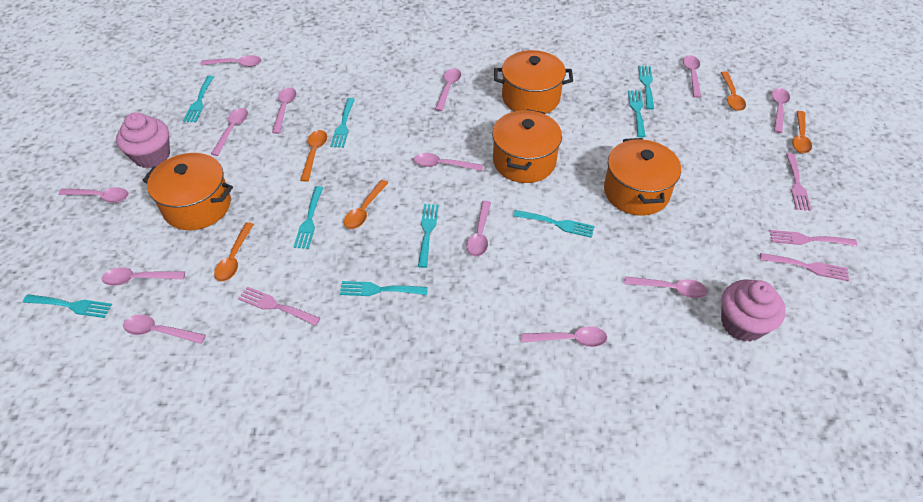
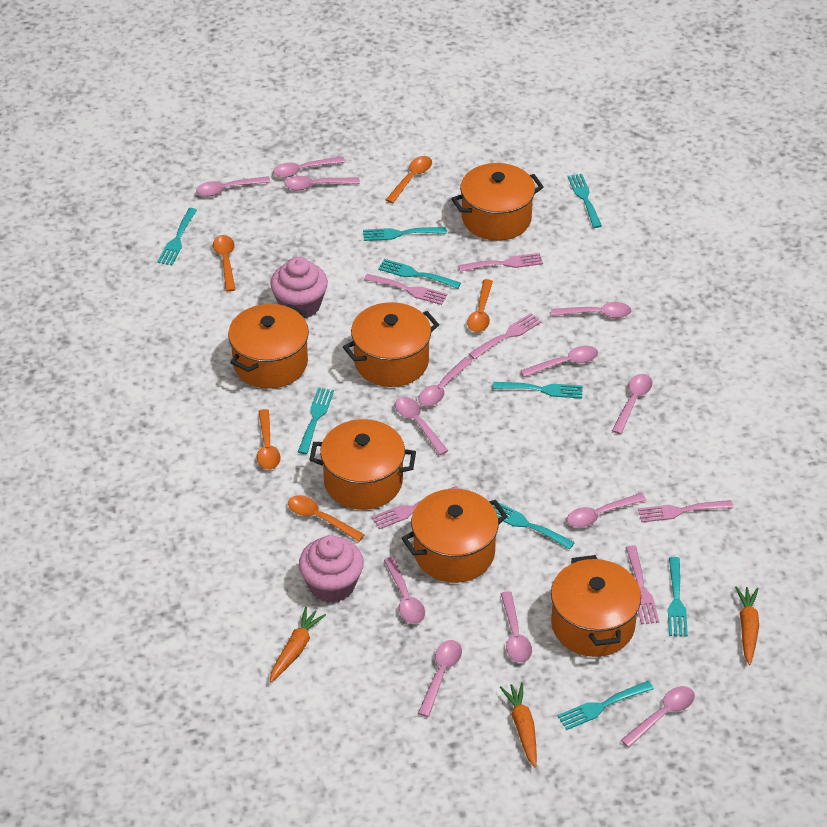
orange carrot: none = 0 -> [270,607,326,683] [500,682,537,767] [735,586,759,665] = 3
orange pot: [142,153,233,230] [492,109,562,183] [494,50,573,114] [604,138,681,216] = 4 -> [228,304,309,389] [309,419,416,510] [343,302,439,387] [402,489,508,583] [451,163,544,241] [551,555,641,657] = 6
pink fork: [238,287,320,326] [760,253,849,281] [770,230,857,247] [786,153,811,211] = 4 -> [364,274,447,305] [372,486,459,529] [458,253,543,272] [469,313,542,359] [625,545,659,624] [638,500,733,522] = 6

